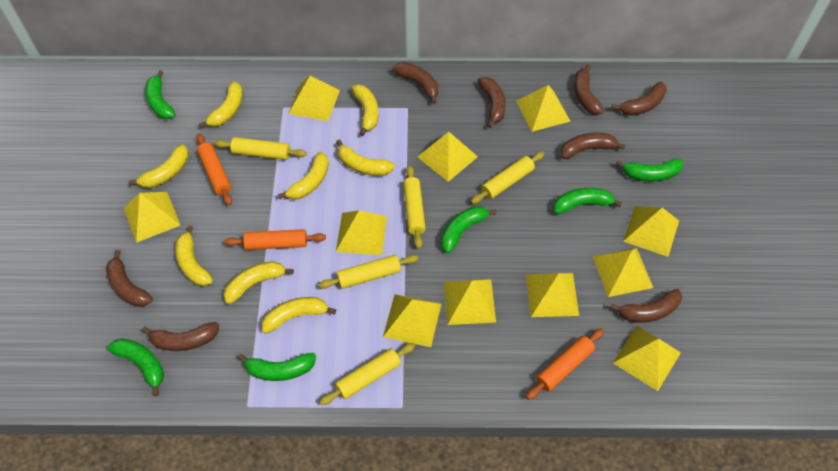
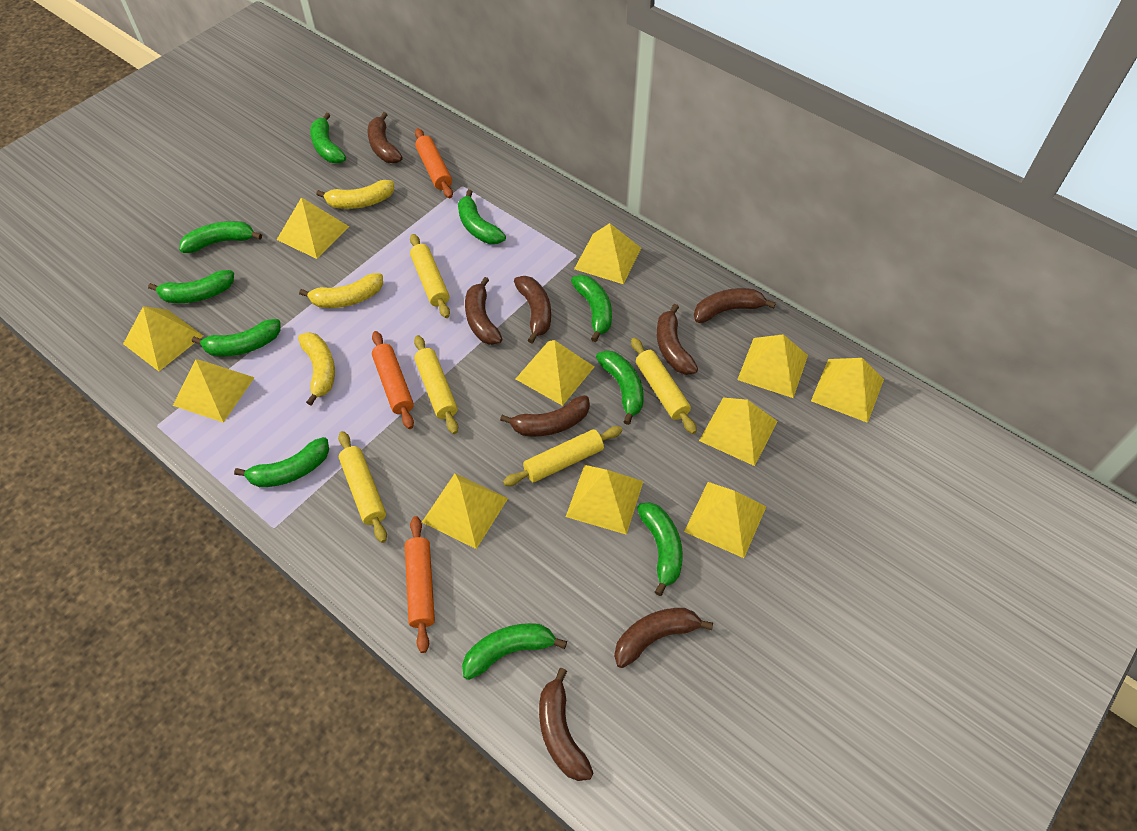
green banana: [107,338,164,396] [145,70,176,119] [238,353,316,381] [441,206,497,253] [553,188,622,214] [615,158,683,181] = 6 -> [148,270,234,303] [179,221,262,253] [192,319,280,356] [234,437,329,487] [310,113,346,163] [458,190,506,244] [462,623,567,680] [571,275,612,342] [596,350,644,425] [637,502,683,596] = 10
yellow banana: [129,144,189,188] [175,225,213,286] [199,81,243,128] [223,261,294,304] [261,297,336,334] [278,152,329,200] [336,139,395,176] [351,84,378,136] = 8 -> [298,332,335,406] [299,273,383,308] [316,180,394,209] = 3

